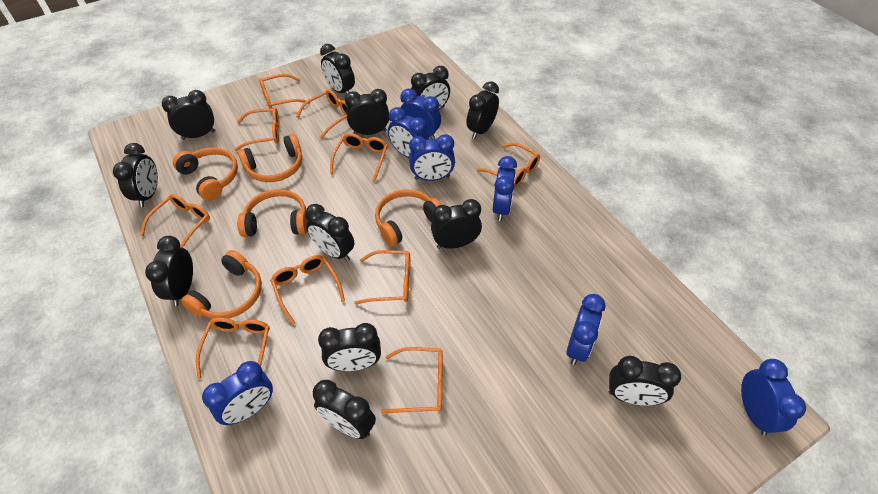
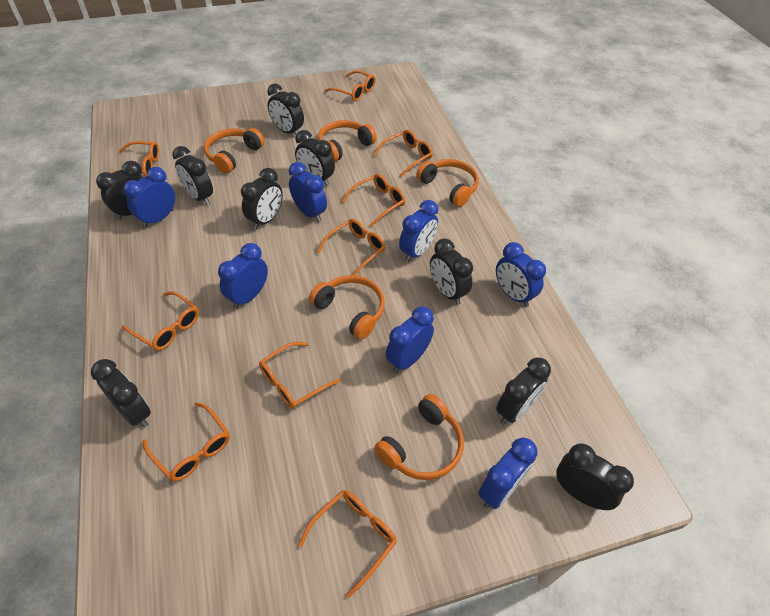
black clock: [113,143,158,207] [145,236,193,306] [162,90,215,140] [305,204,354,261] [313,380,376,439] [318,323,381,371] [320,44,355,94] [345,89,389,135] [411,66,450,110] [431,199,482,249] [466,81,499,139] [609,356,681,406] = 12 -> [91,359,151,428] [96,161,143,220] [172,146,213,205] [241,168,283,230] [267,83,304,135] [295,130,335,186] [430,238,473,305] [496,357,551,425] [556,443,634,510] = 9
orange glasses: [140,194,210,248] [196,317,270,378] [235,108,279,151] [259,74,310,109] [270,255,345,325] [296,89,347,139] [330,133,388,182] [354,250,410,304] [381,347,443,413] [477,143,540,188] = 10 -> [111,141,160,177] [122,291,199,351] [143,402,230,481] [259,342,341,409] [298,490,397,598] [317,219,386,275] [324,70,376,101] [342,174,405,227] [374,130,433,177] = 9

